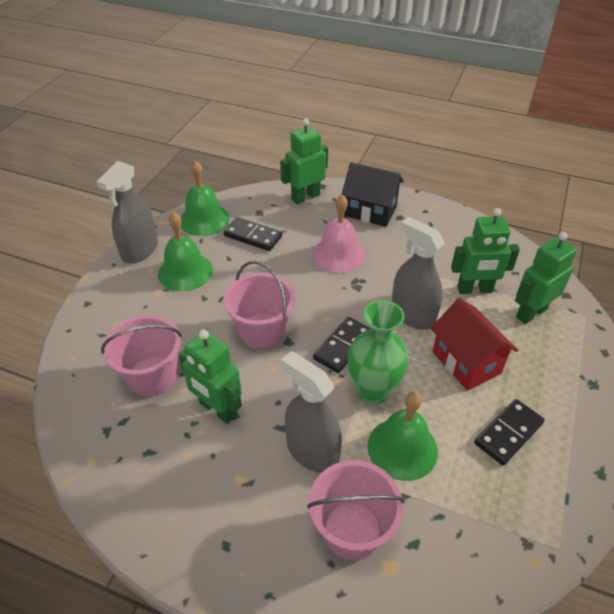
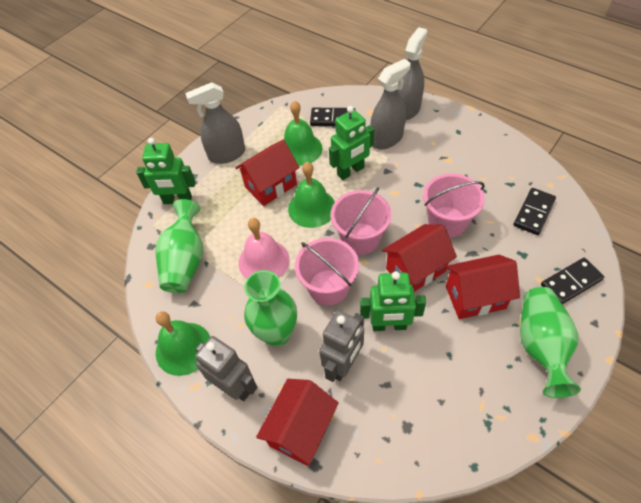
black house: [341,162,404,227] = 1 -> none = 0
green robot: [179,330,242,424] [280,118,328,204] [451,208,520,294] [515,232,577,324] = 4 -> [136,138,195,204] [329,106,374,180] [360,271,426,331] = 3
green vase: [347,300,409,405] = 1 -> [155,199,203,293] [244,270,297,347] [520,287,581,398] = 3
grey robot: none = 0 -> [195,336,258,401] [319,310,364,382] = 2
red house: [431,298,518,391] = 1 -> [235,140,300,206] [256,379,339,466] [382,224,457,292] [446,255,520,319] = 4

